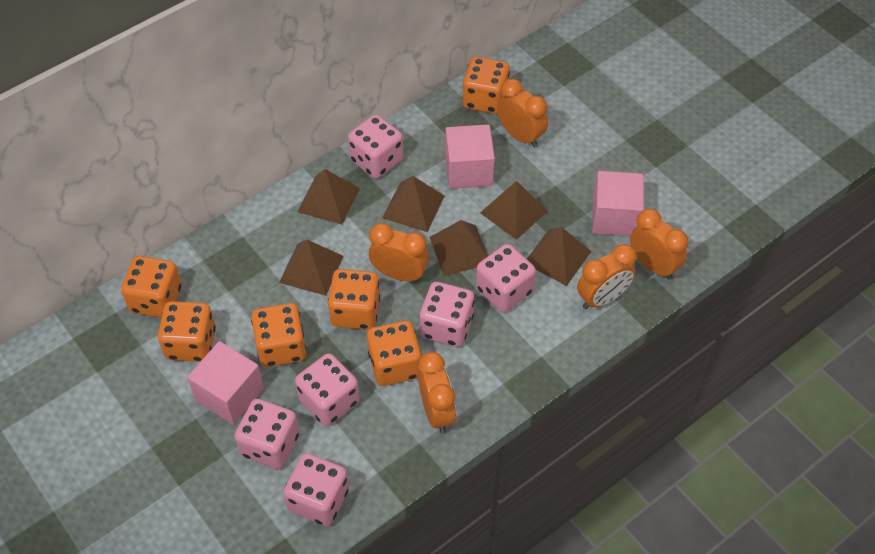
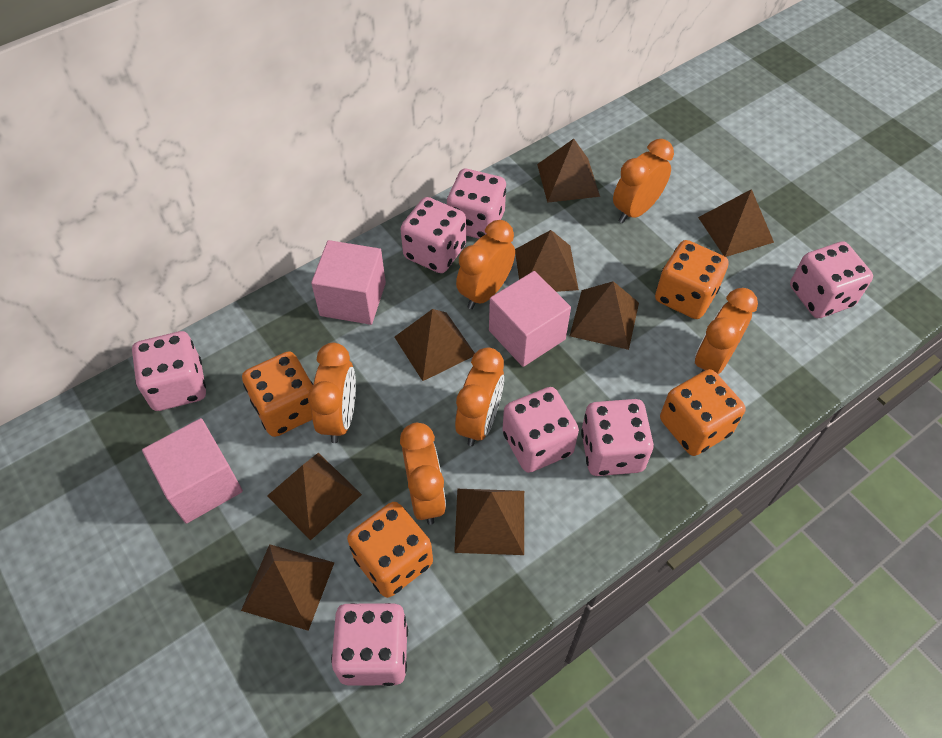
brown pyramid: [279,239,344,296] [298,169,360,225] [383,176,444,232] [430,220,488,276] [480,181,548,240] [527,227,591,286] = 6 -> [241,544,334,631] [267,453,362,541] [394,309,475,381] [454,489,524,555] [515,230,579,292] [537,139,600,203] [570,281,639,350] [698,189,774,257] = 8
orange clock: [369,223,429,282] [418,352,456,433] [497,79,548,148] [577,244,637,309] [630,209,689,280] = 5 -> [308,343,356,443] [400,423,446,525] [455,348,504,446] [456,220,515,309] [613,139,674,223] [695,288,758,374] = 6
orange dice: [121,256,182,318] [158,301,216,362] [251,303,306,367] [328,269,380,330] [367,321,422,386] [462,56,510,114] = 6 -> [242,351,313,437] [347,502,433,598] [655,240,729,319] [660,369,746,456] = 4
pink dice: [234,399,300,469] [283,453,349,526] [295,353,360,426] [348,115,403,179] [420,282,474,347] [476,244,536,313] = 6 -> [132,331,206,411] [331,603,408,686] [401,197,466,273] [447,169,506,239] [502,387,579,473] [581,399,654,476] [790,241,873,318] = 7

